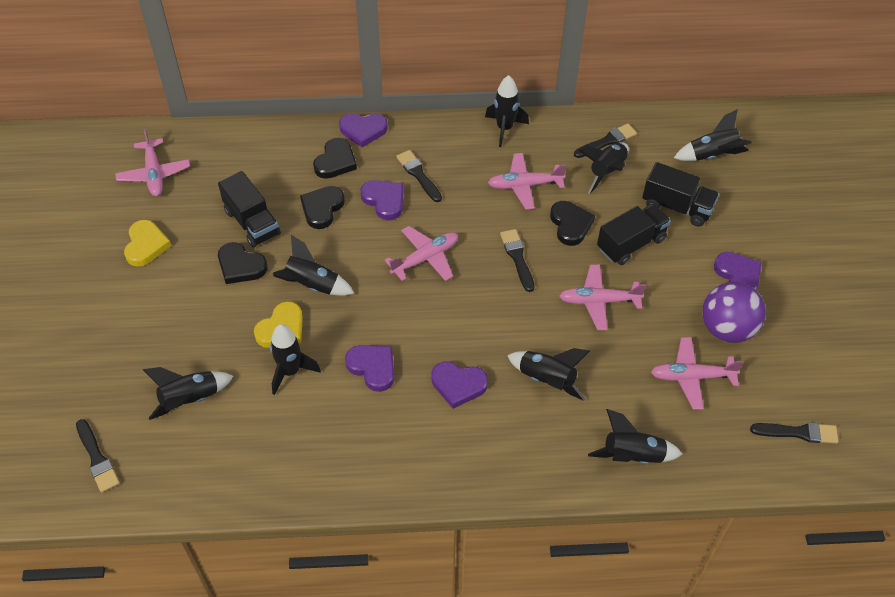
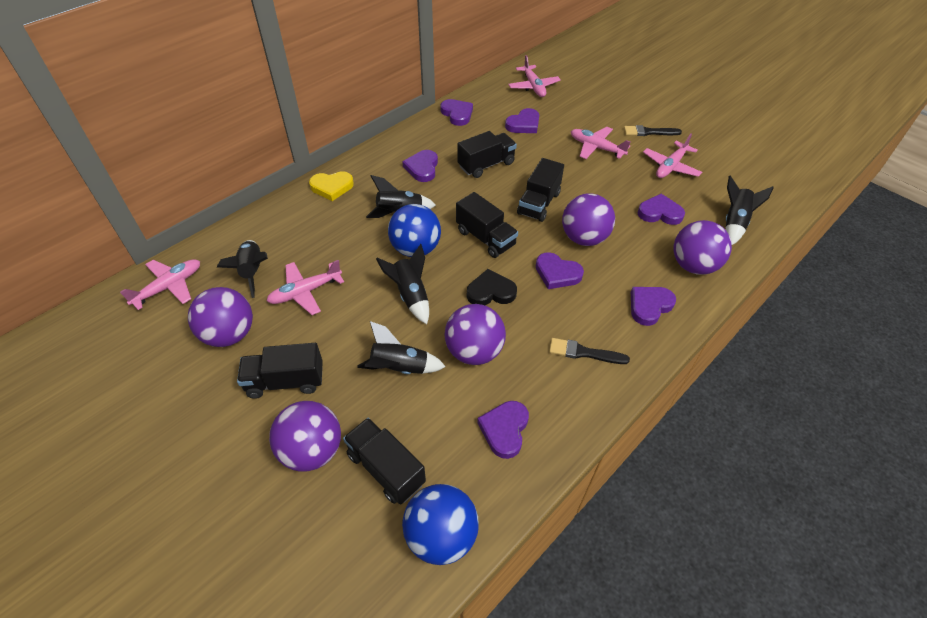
black brush: [76,419,120,493] [396,150,442,202] [500,229,534,292] [574,123,637,158] [750,422,839,444] = 5 -> [549,338,630,364] [624,125,682,136] = 2
black heart: [218,242,268,284] [300,186,345,229] [313,138,357,179] [550,201,595,246] = 4 -> [467,269,517,305] = 1
black rocket: [143,367,233,420] [270,324,321,395] [273,235,355,296] [485,75,529,147] [507,348,590,401] [579,142,629,194] [588,409,682,464] [674,109,752,161] = 8 -> [217,240,268,298] [357,321,446,374] [366,175,436,218] [376,244,429,324] [726,175,774,245] = 5
black truck: [218,171,281,247] [597,204,671,265] [642,162,719,227] = 3 -> [237,343,323,399] [343,418,426,505] [456,192,518,258] [457,131,517,178] [517,158,564,222] = 5
blue ball: none = 0 -> [388,204,441,257] [402,484,479,565] = 2
purple ball: [702,282,766,343] = 1 -> [188,287,253,347] [269,401,341,472] [444,304,506,365] [562,193,615,246] [673,220,732,274] = 5
purple heart: [339,113,388,147] [345,345,395,392] [361,180,404,220] [432,362,488,409] [714,252,761,290] = 5 -> [402,150,438,182] [440,99,473,126] [477,401,529,459] [505,108,539,133] [536,252,584,289] [631,287,676,326] [637,194,685,225] = 7
yellow heart: [124,220,171,267] [254,301,303,348] = 2 -> [309,171,354,201] = 1

